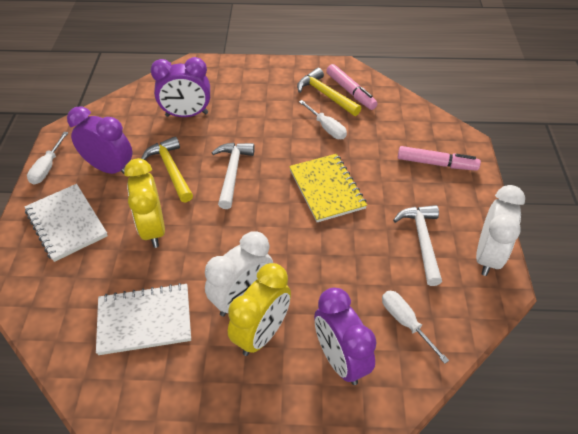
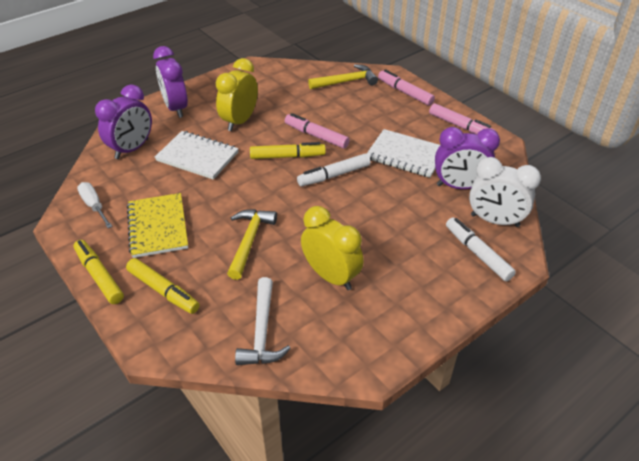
pink marker: [327,64,378,110] [398,146,481,171] = 2 -> [285,113,349,148] [378,69,435,106] [429,103,496,135] = 3
white clock: [205,231,273,316] [476,185,525,276] = 2 -> [469,157,541,227] = 1
white hammer: [211,143,255,209] [393,205,442,286] = 2 -> [235,277,291,365] = 1
white marker: none = 0 -> [297,154,371,186] [446,217,516,281] = 2
white screwdriver: [27,132,68,185] [299,100,347,139] [382,291,449,364] = 3 -> [77,182,113,228] = 1
yellow marker: none = 0 -> [74,240,124,304] [126,258,200,314] [250,142,326,159] = 3

